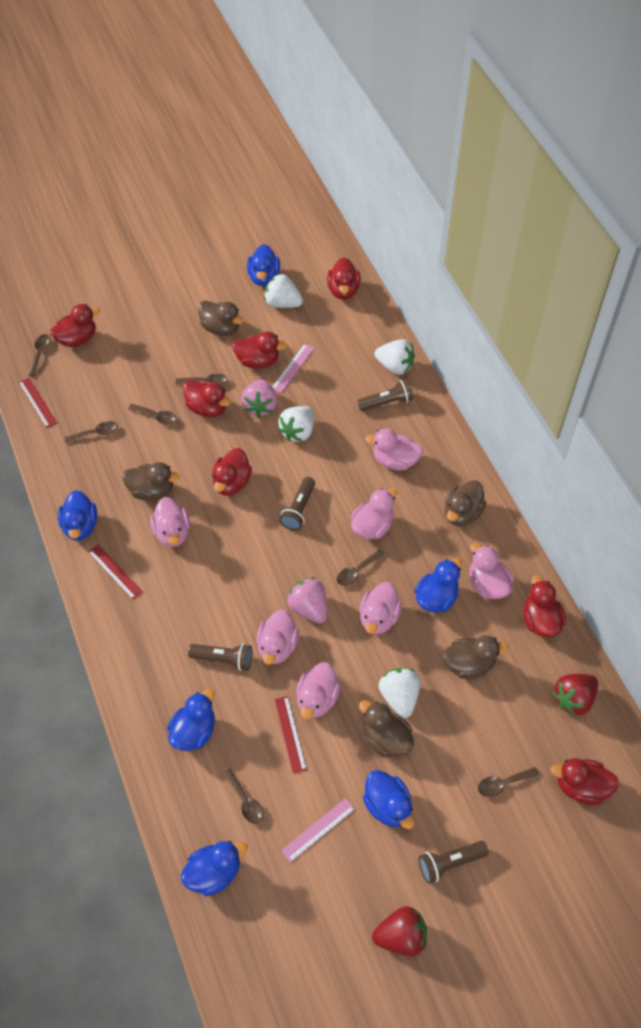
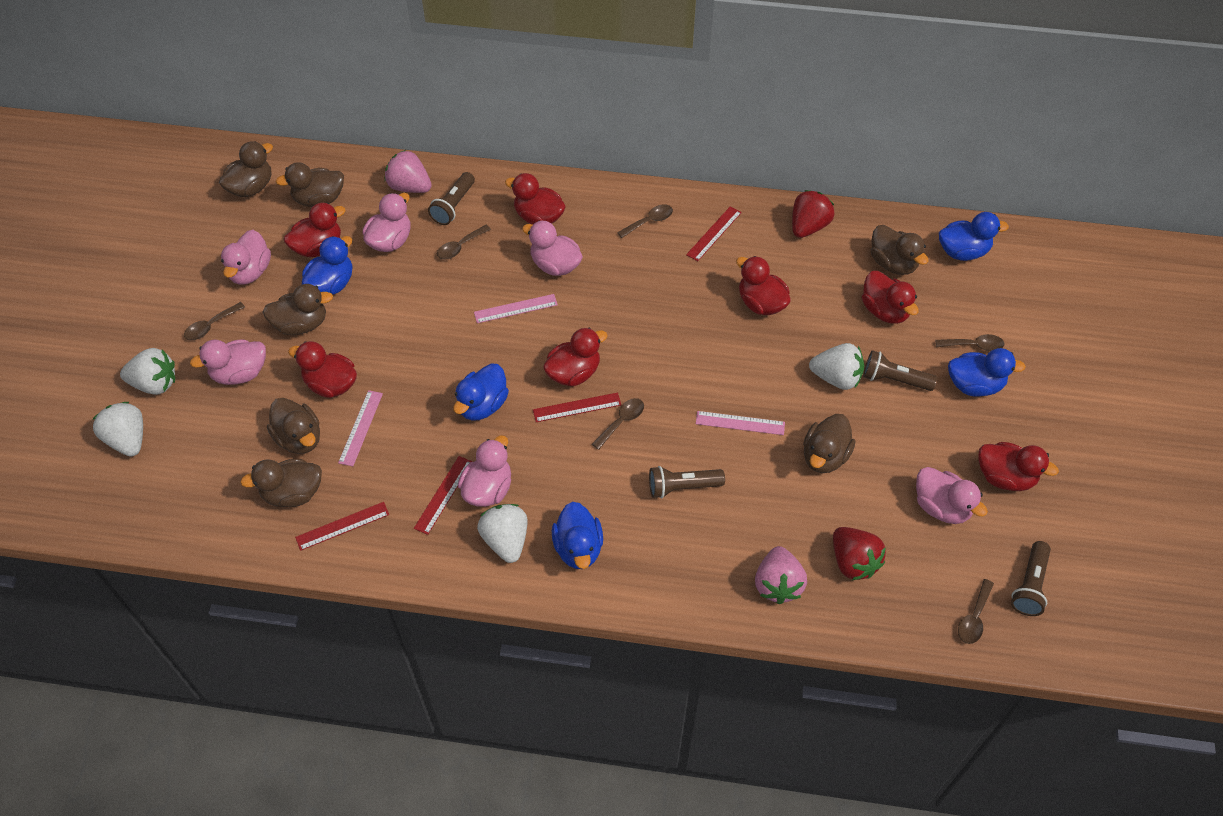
blue duck: [58,490,97,541] [167,689,215,751] [181,841,248,896] [247,244,280,286] [363,770,414,829] [414,558,462,612] = 6 -> [302,236,353,295] [453,363,509,421] [552,502,603,569] [939,212,1009,261] [948,348,1026,397] = 5
brown duck: [122,462,180,500] [198,301,244,336] [359,700,414,758] [443,635,509,679] [445,480,487,526] = 5 -> [219,141,273,197] [240,459,322,507] [262,284,333,335] [267,398,320,454] [276,162,344,207] [803,414,856,473] [871,225,928,275] = 7
brown spoon: [28,334,51,377] [65,421,118,443] [128,404,178,425] [176,373,228,386] [222,768,264,824] [337,549,384,586] [478,767,539,797] = 7 -> [184,302,245,340] [437,225,491,260] [592,398,644,450] [617,205,673,238] [935,334,1004,351] [958,579,994,644] = 6
pink duck: [150,497,190,547] [256,609,299,665] [296,662,341,719] [350,488,397,539] [359,582,402,635] [365,428,423,471] [469,543,514,599] = 7 -> [190,340,266,385] [221,230,271,284] [363,193,410,252] [458,435,511,507] [522,221,583,276] [916,467,988,524] = 6
pink ruler: [272,344,314,393] [281,798,355,862] = 2 -> [338,390,383,466] [474,294,558,323] [696,411,785,435] = 3
red ruler: [18,378,57,428] [88,545,143,600] [274,696,307,774] = 3 -> [295,502,389,551] [414,456,472,535] [533,393,621,422] [686,206,742,261] = 4

